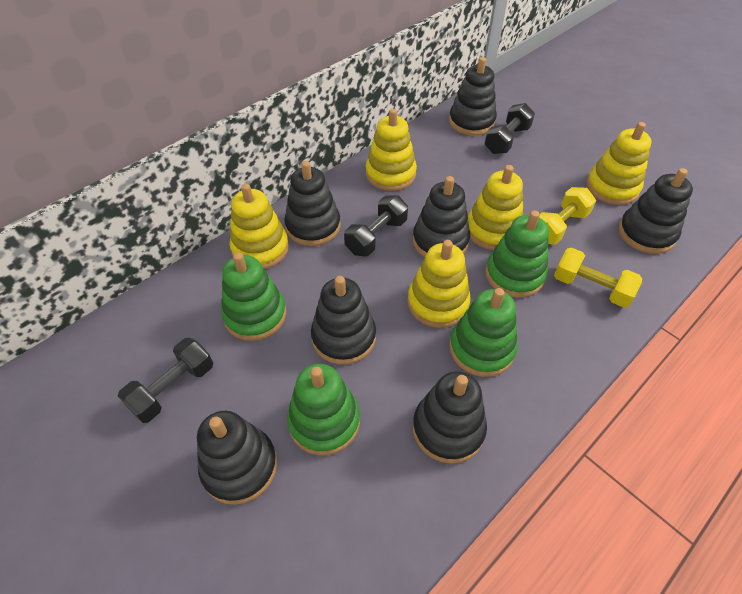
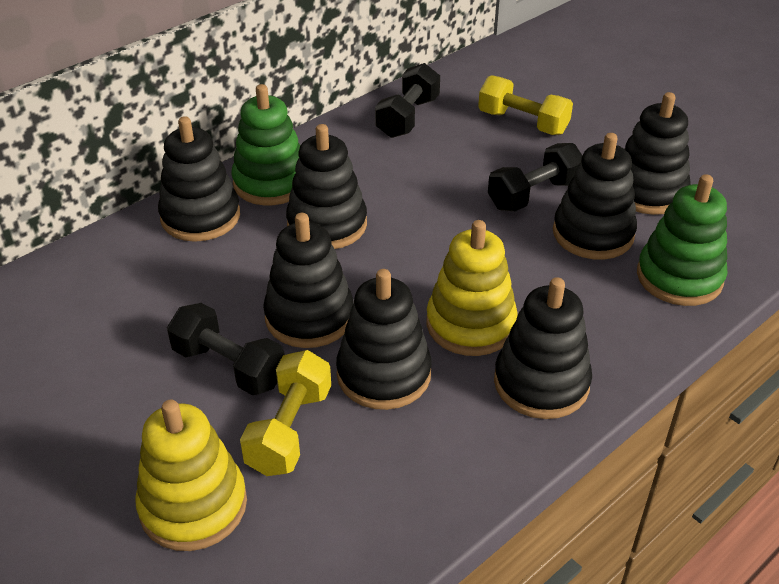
green stacking toy: [221,252,286,341] [287,364,360,456] [449,288,518,377] [485,210,549,298] = 4 -> [232,84,300,205] [637,174,728,306] = 2
yellow stacking toy: [230,184,289,269] [366,109,417,191] [407,240,471,328] [468,165,523,250] [586,122,652,205] = 5 -> [135,400,247,551] [427,220,518,356] = 2

